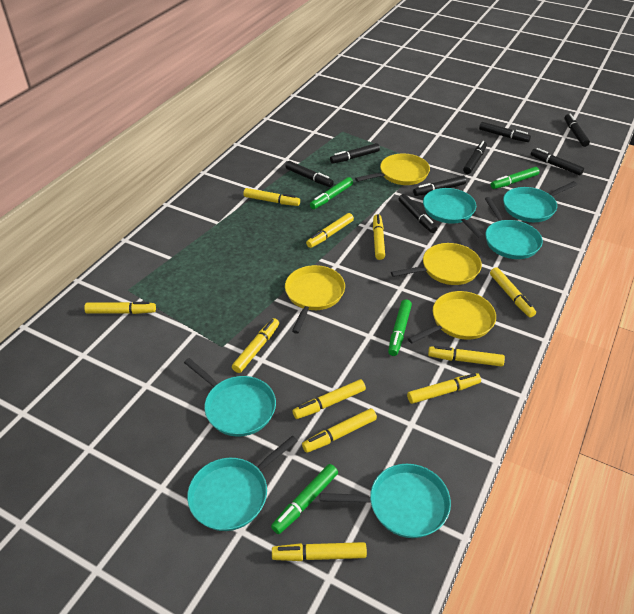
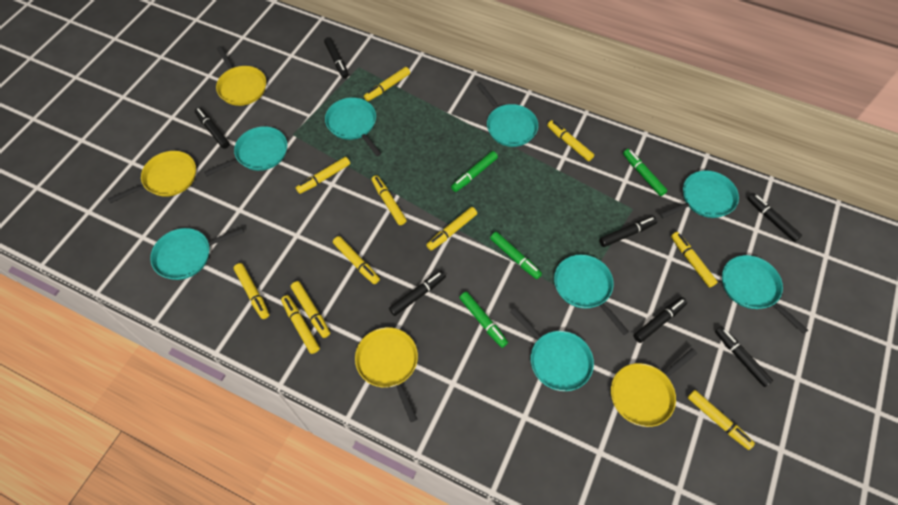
black marker: [285,161,334,187] [330,143,380,164] [399,194,437,233] [413,176,466,196] [463,141,487,174] [479,122,531,142] [531,148,584,176] [564,114,590,147] = 8 -> [195,108,230,149] [324,37,349,79] [389,271,446,316] [599,216,657,247] [634,297,687,343] [715,326,773,387] [747,193,802,242] = 7
turquoise pan: [184,358,276,437] [187,436,298,531] [320,464,451,538] [423,188,484,238] [485,197,543,259] [503,181,577,222] = 6 -> [150,227,244,280] [204,126,287,176] [325,98,382,156] [478,84,538,147] [510,308,594,391] [554,255,629,335] [659,170,739,219] [722,255,808,334] = 8

